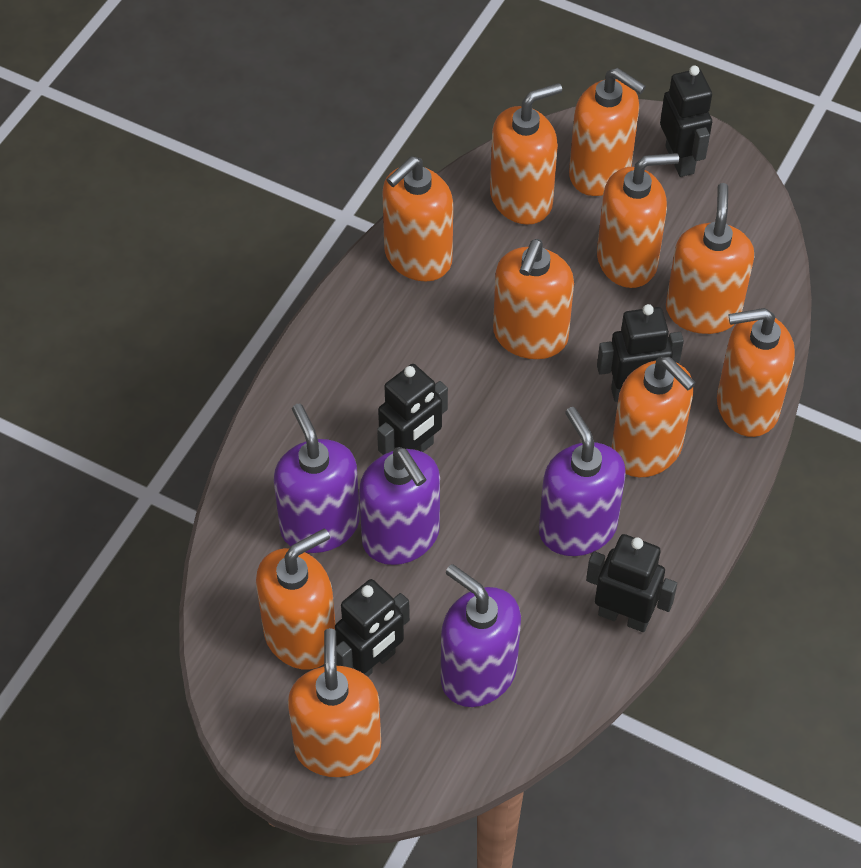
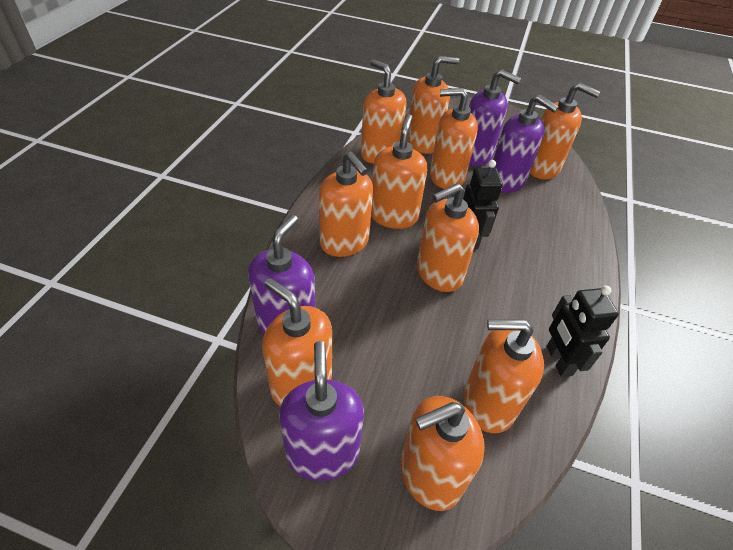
black robot: [335,579,410,677] [377,364,448,455] [586,534,677,632] [597,304,684,402] [660,65,712,177] = 5 -> [463,160,503,249] [547,286,619,377] = 2

